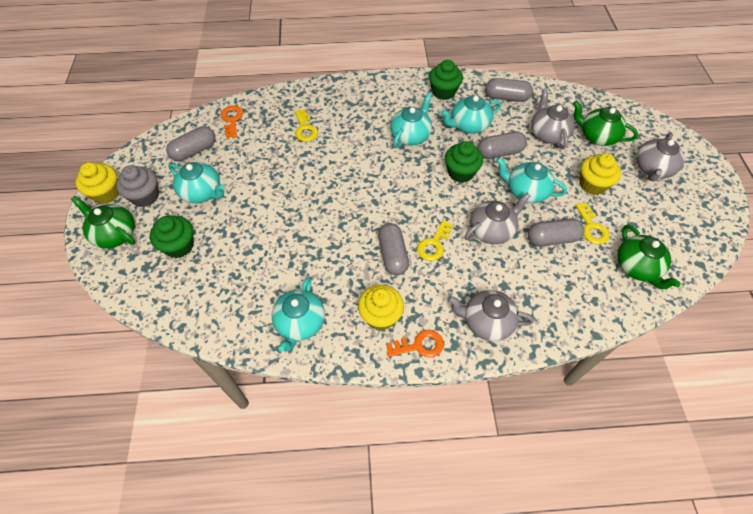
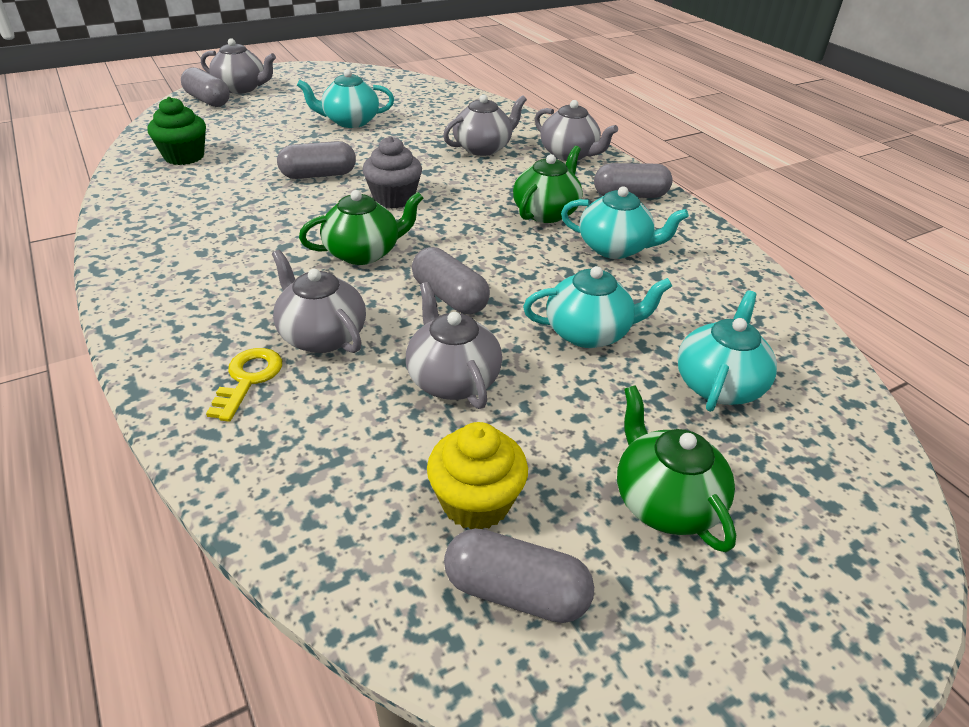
green cupcake: [150,216,194,258] [429,60,463,100] [445,141,483,183] = 3 -> [147,97,206,165] = 1
grey teapot: [447,290,534,341] [465,192,531,244] [531,88,575,149] [636,132,684,181] = 4 -> [201,38,276,94] [272,250,366,353] [406,282,502,409] [443,94,527,156] [535,100,618,161] = 5
orange key: [221,106,243,138] [386,330,444,357] = 2 -> none = 0
turquoise teapot: [168,162,224,203] [272,277,325,352] [390,93,432,148] [440,95,501,134] [496,157,567,203] = 5 -> [297,69,394,128] [523,266,672,348] [561,186,689,259] [677,291,777,412] = 4
yellow cupcake: [75,162,119,204] [358,285,404,330] [579,153,621,195] = 3 -> [427,422,528,529] = 1
yellow key: [295,109,318,142] [417,220,453,261] [575,203,610,244] = 3 -> [206,348,282,422] = 1

